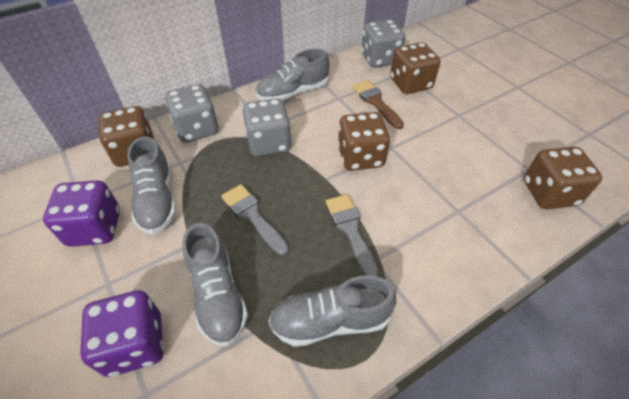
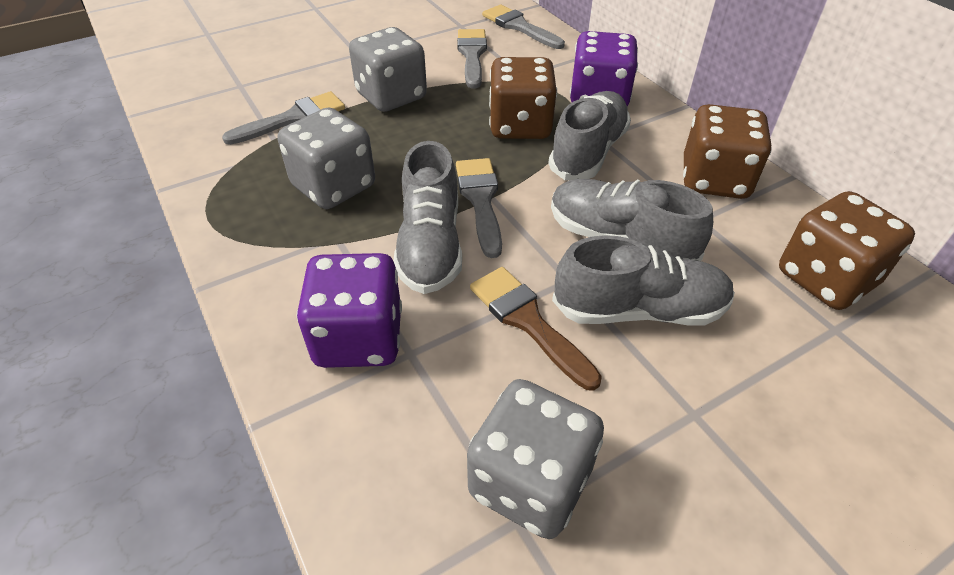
brown dice: [99,106,154,167] [338,112,390,171] [390,42,440,94] [523,147,602,209] = 4 -> [489,57,557,139] [683,104,772,199] [779,191,915,310] = 3
grey brush: [221,184,289,255] [326,194,379,276] = 2 -> [222,91,345,145] [456,158,502,258] [457,29,487,89] [482,5,565,49] = 4

